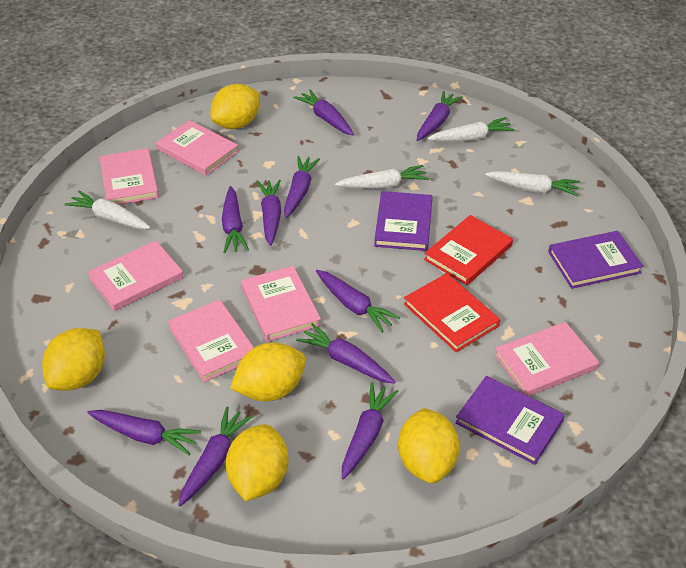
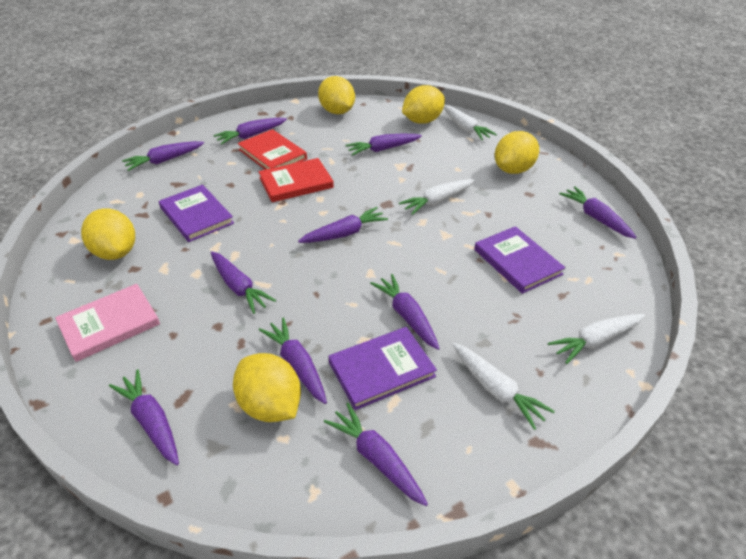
pink book: [87,241,184,311] [100,148,159,205] [156,120,239,176] [168,299,254,382] [241,266,321,342] [494,322,599,396] = 6 -> [55,284,160,362] = 1

